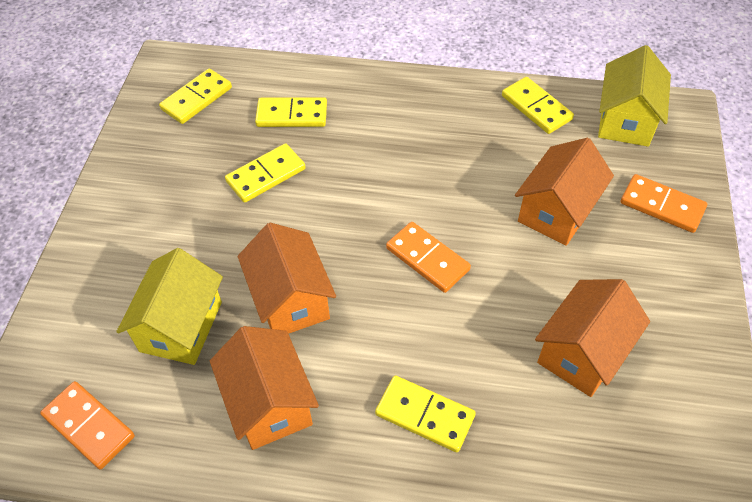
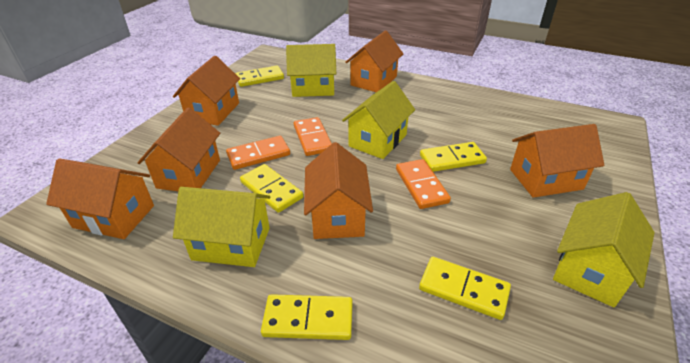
orange house: [210,326,319,450] [238,223,336,334] [515,138,614,246] [535,279,650,397] = 4 -> [46,158,154,239] [138,107,220,191] [173,56,240,126] [304,142,373,239] [345,30,403,92] [510,124,604,198] = 6
yellow house: [116,248,223,365] [598,45,671,147] = 2 -> [173,187,270,267] [286,44,336,97] [342,81,415,159] [553,192,655,307] = 4

